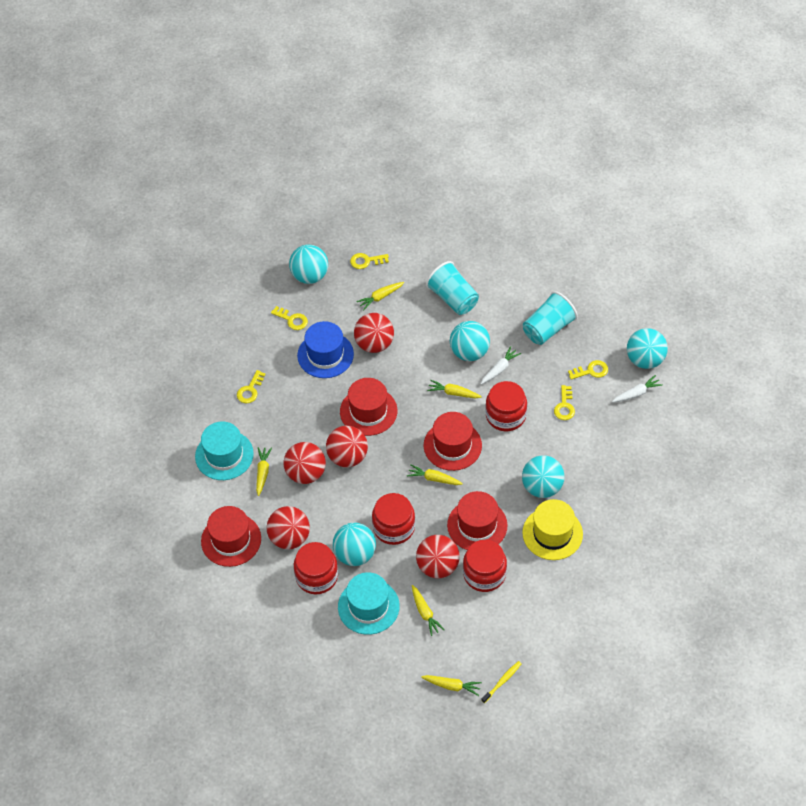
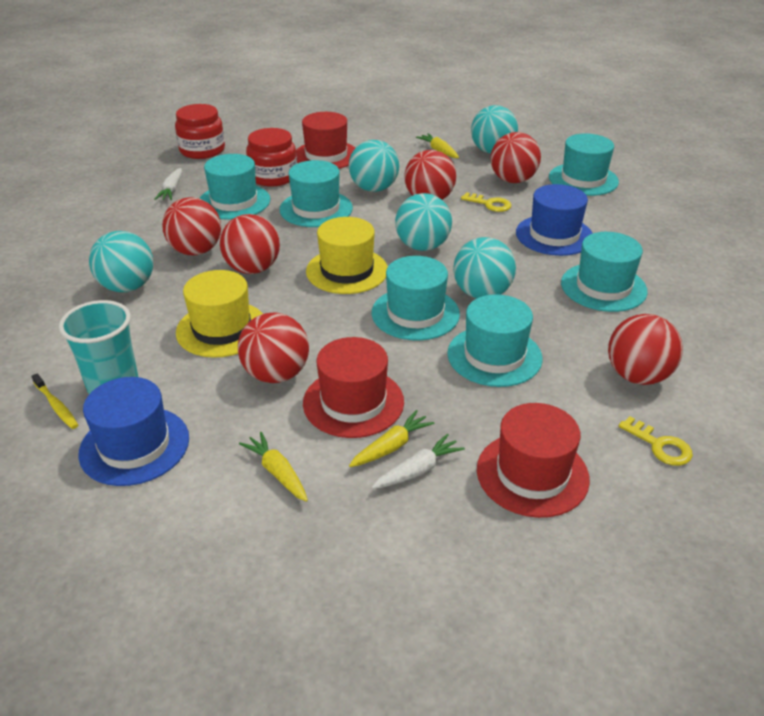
blue hat: [297,321,354,378] = 1 -> [78,377,189,486] [516,184,593,256] = 2
red ball: [267,506,310,549] [284,442,326,484] [326,425,368,467] [354,313,394,353] [416,535,460,578] = 5 -> [162,197,221,255] [220,214,280,274] [238,312,309,383] [405,150,456,200] [490,132,541,183] [608,314,683,385] = 6
red hat: [201,506,261,567] [340,378,397,436] [424,412,482,471] [447,491,508,550] = 4 -> [296,112,355,169] [303,337,404,438] [477,403,590,518] = 3
red jar: [294,542,338,594] [372,493,415,545] [463,540,507,592] [485,381,527,431] = 4 -> [175,104,225,159] [246,128,297,187] = 2
turquoise cup: [426,261,479,315] [523,291,578,345] = 2 -> [59,300,138,394] = 1
turquoise hat: [195,421,254,480] [338,572,400,635] = 2 -> [199,154,270,220] [279,160,353,227] [372,256,460,340] [447,294,543,387] [549,133,619,196] [561,232,648,312] = 6
yellow carrot: [256,447,272,496] [356,282,404,310] [407,465,463,485] [412,585,445,636] [421,675,482,696] [427,380,482,399] = 6 -> [239,432,308,502] [349,410,434,467] [416,133,459,158] = 3
yellow hat: [522,499,583,560] = 1 -> [176,270,263,358] [306,217,388,294] = 2
yellow key: [237,370,266,404] [271,306,308,330] [350,253,389,269] [554,385,575,420] [568,360,608,380] = 5 -> [461,192,511,212] [619,416,693,466] = 2

